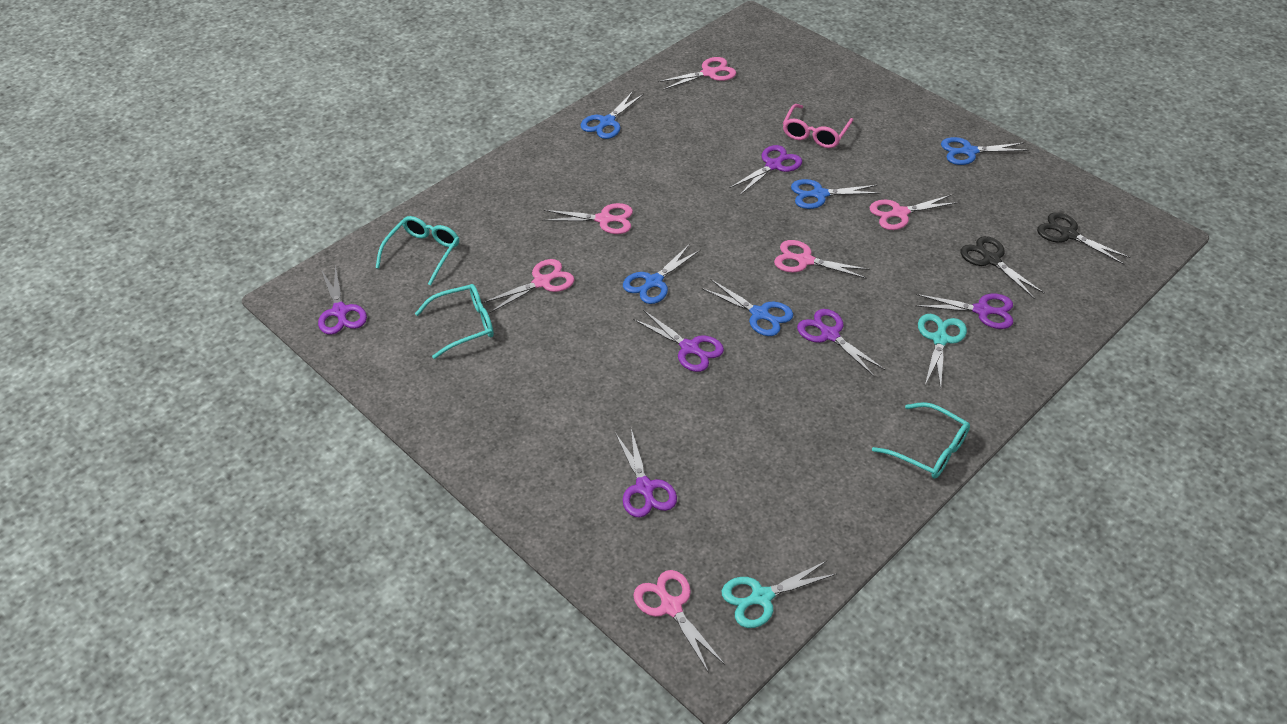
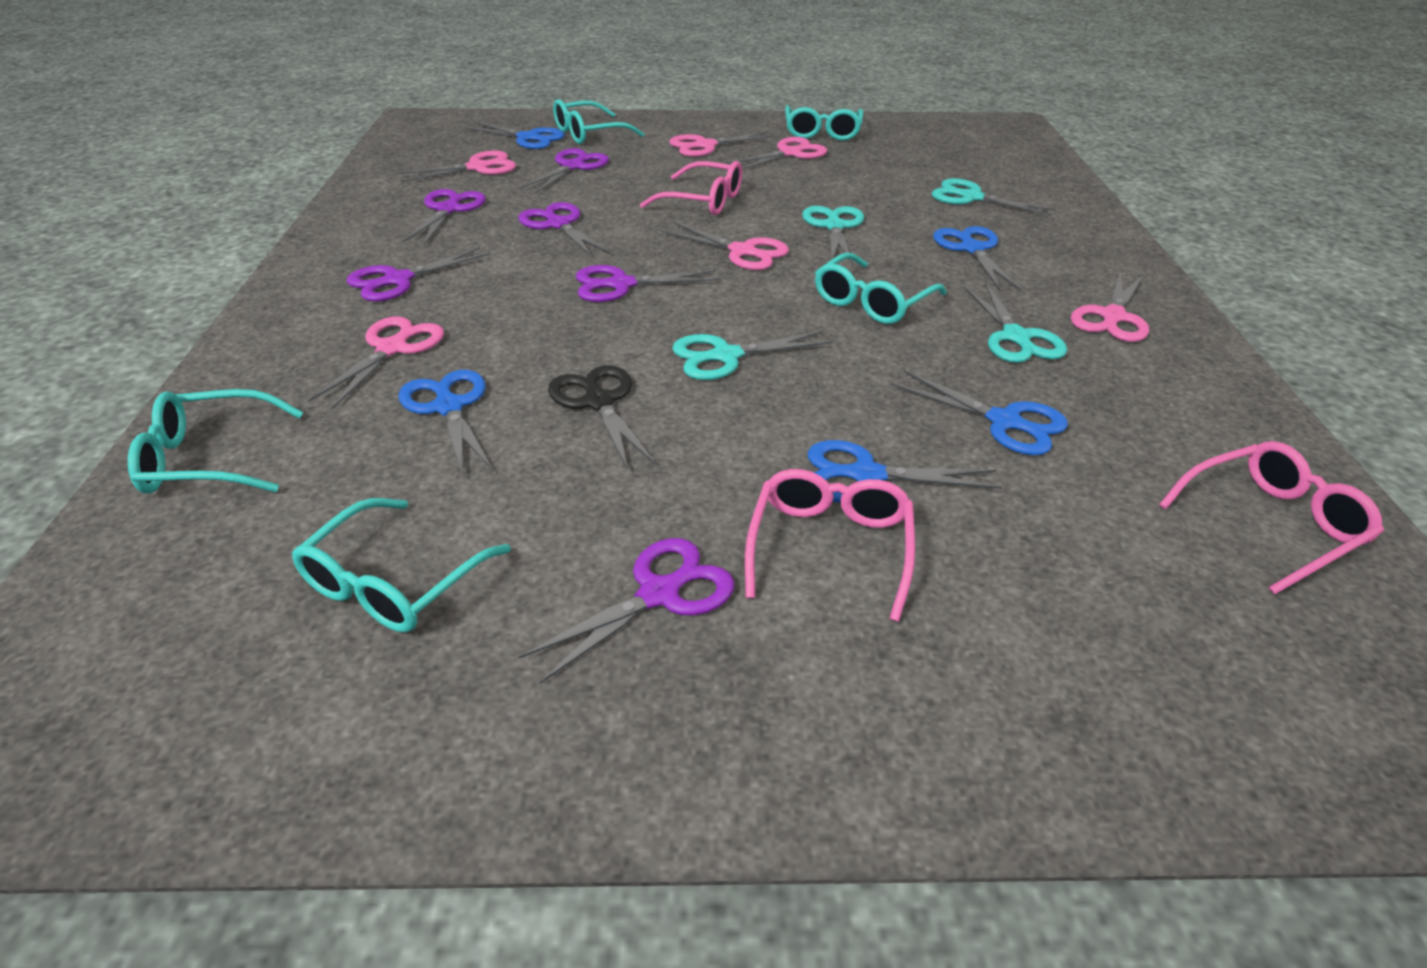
black scissors: [960,236,1045,298] [1037,212,1131,265] = 2 -> [548,365,656,470] = 1
pink glasses: [783,104,853,148] = 1 -> [640,161,742,215] [745,469,915,622] [1159,441,1384,594] = 3
turquoise glasses: [376,216,459,286] [415,284,494,359] [872,402,970,479] = 3 -> [128,389,303,494] [292,498,511,632] [553,99,645,144] [785,105,863,141] [815,253,946,324] = 5
turquoise scissors: [722,560,837,628] [918,314,967,389] = 2 -> [672,331,833,380] [802,206,864,265] [932,178,1057,216] [964,283,1067,363] = 4

